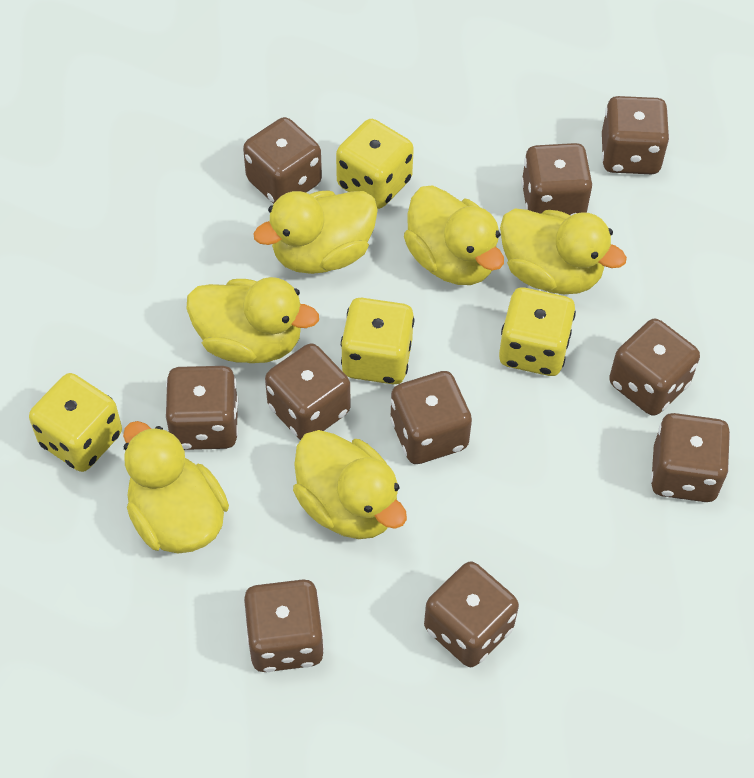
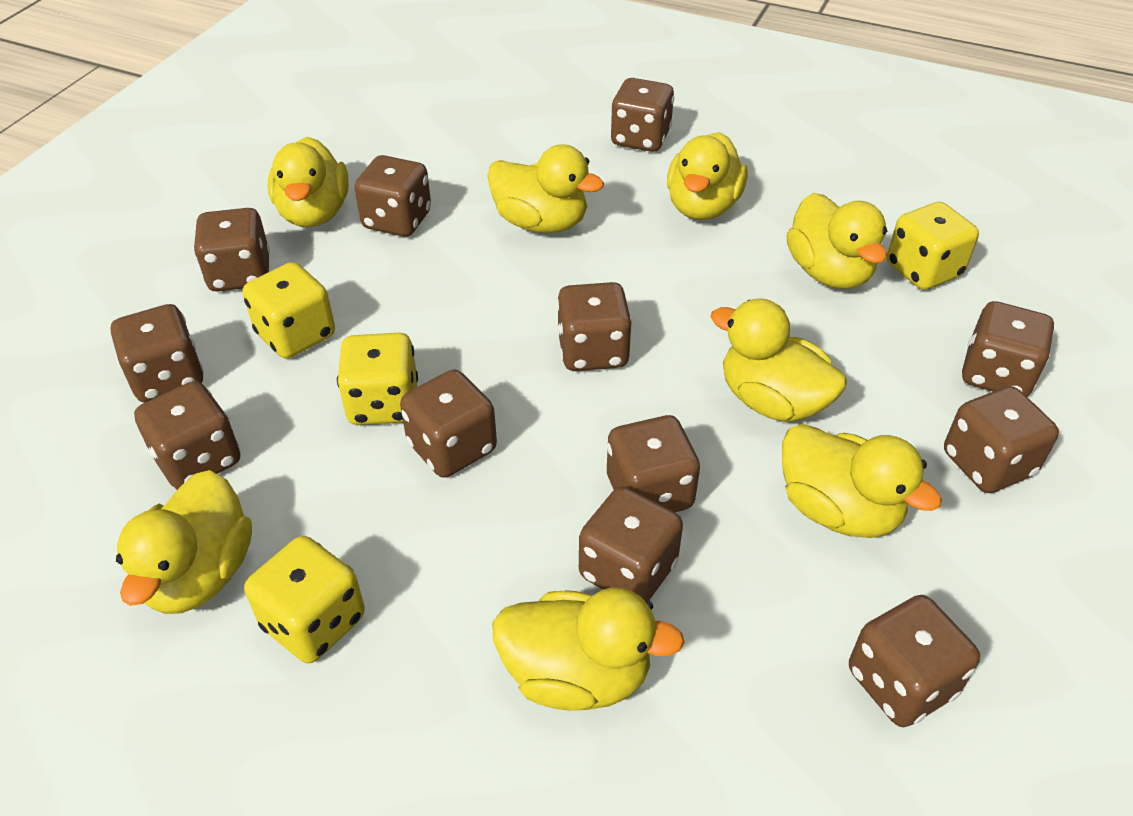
brown dice: [166,366,239,450] [243,117,322,204] [244,579,324,672] [265,344,350,440] [390,371,472,464] [424,561,519,667] [521,143,592,216] [602,96,670,174] [609,319,700,416] [650,413,731,502] = 10 -> [111,304,204,403] [134,381,240,490] [193,208,270,292] [354,155,431,237] [400,369,497,478] [557,282,632,371] [579,487,683,601] [607,415,700,512] [611,78,674,152] [849,595,980,727] [944,386,1059,493] [962,301,1054,397] = 12
yellow duck: [123,421,229,554] [186,277,319,363] [253,190,378,274] [293,430,407,539] [404,185,504,285] [500,209,627,294] = 6 -> [116,470,252,614] [268,137,349,227] [487,144,604,233] [492,587,685,711] [667,132,748,220] [710,298,847,422] [782,424,942,538] [787,193,887,289] = 8

